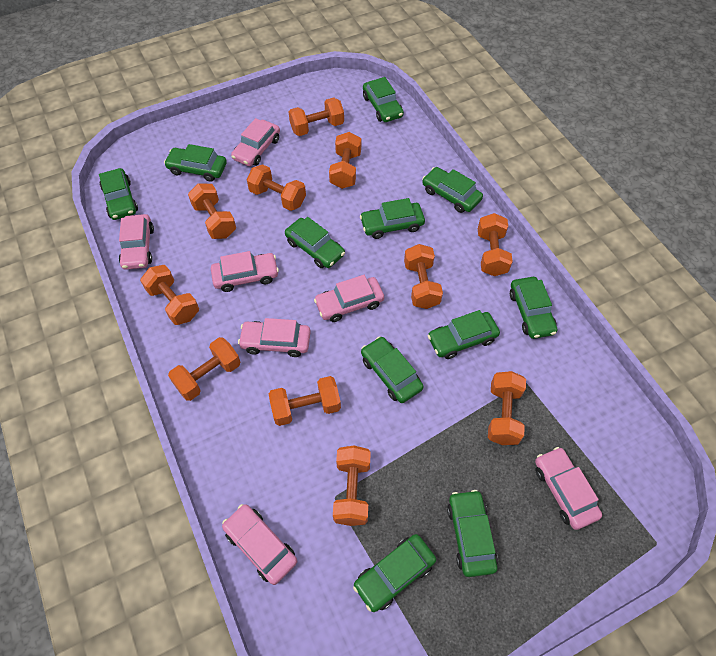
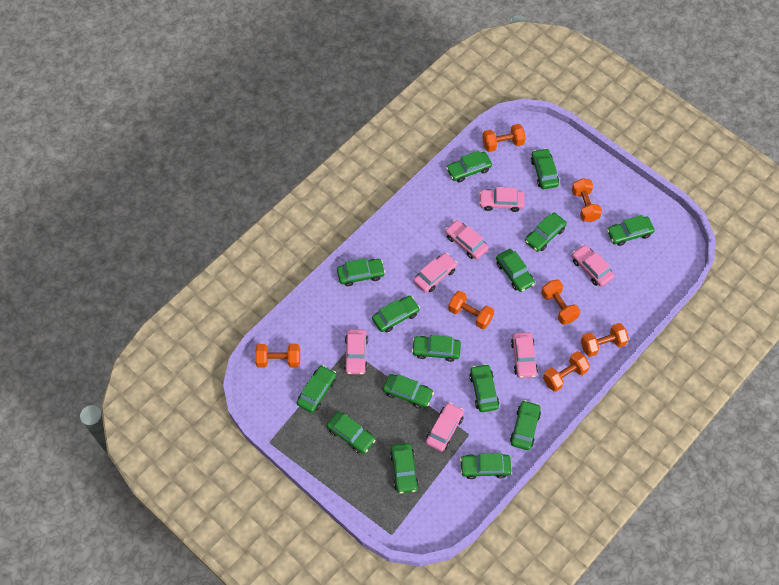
green car: [99,168,138,220] [164,144,227,182] [285,217,345,268] [353,534,436,612] [360,198,425,239] [361,336,424,403] [363,77,404,122] [422,167,483,213] [428,310,500,359] [447,490,498,577] [510,277,557,339] = 11 -> [297,365,337,413] [327,411,376,454] [337,258,385,286] [372,296,420,332] [383,374,434,409] [390,443,419,493] [412,335,461,362] [446,150,492,182] [460,453,511,479] [469,364,499,412] [496,249,535,292] [510,400,541,450] [525,213,567,252] [531,148,559,189] [607,215,655,246] = 15
orange dumbbell: [140,265,199,325] [168,337,240,401] [188,184,236,239] [247,164,306,211] [269,376,341,426] [289,97,344,136] [329,132,361,189] [333,446,371,526] [404,244,443,309] [478,213,513,276] [488,371,526,445] = 11 -> [255,344,300,368] [448,291,494,329] [482,124,526,152] [541,279,580,325] [543,351,590,392] [572,178,602,222] [581,323,629,357] = 7

